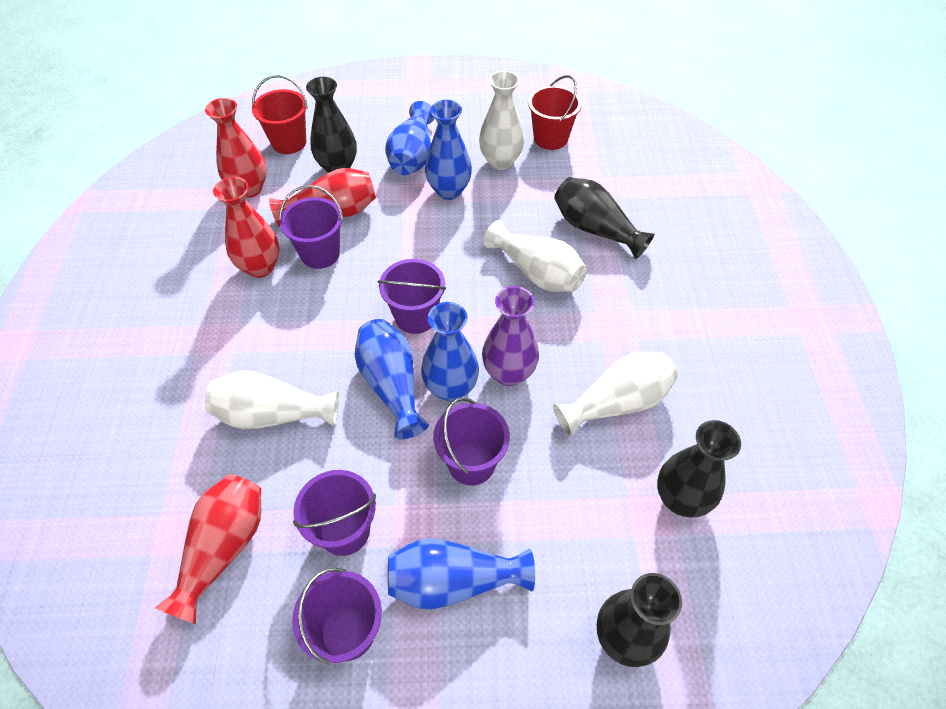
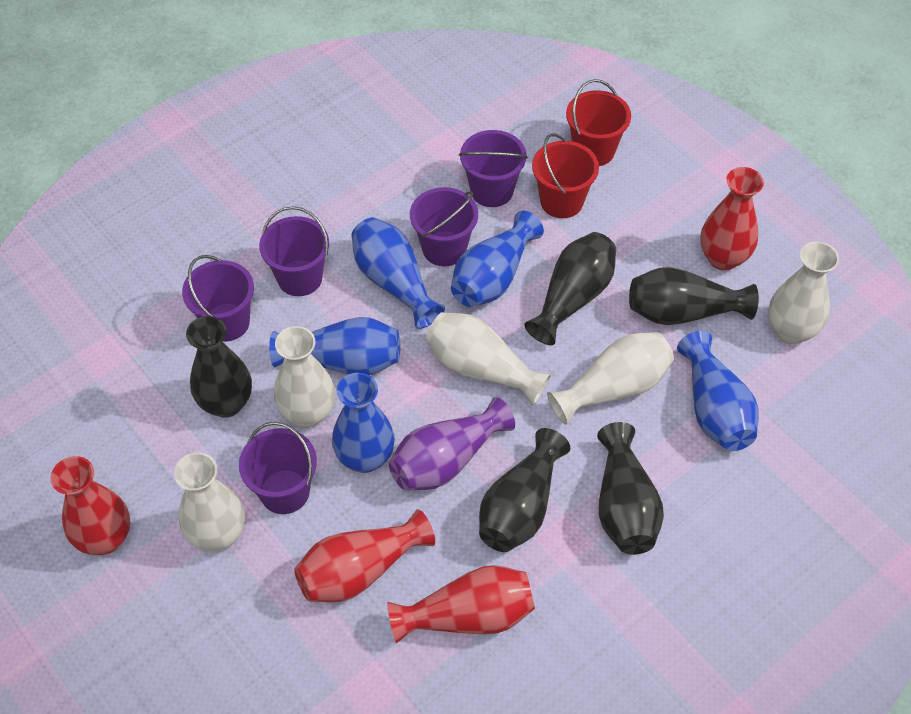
black vase: [306,77,357,173] [554,177,654,259] [597,573,682,667] [657,420,741,517] = 4 -> [186,316,252,418] [479,428,570,552] [524,232,616,345] [597,422,664,555] [629,267,759,325] = 5
white vase: [205,371,339,429] [479,71,524,170] [484,220,587,292] [553,352,678,437] = 4 -> [174,452,245,552] [274,326,336,428] [425,312,551,406] [547,332,674,425] [768,241,839,344] = 5

